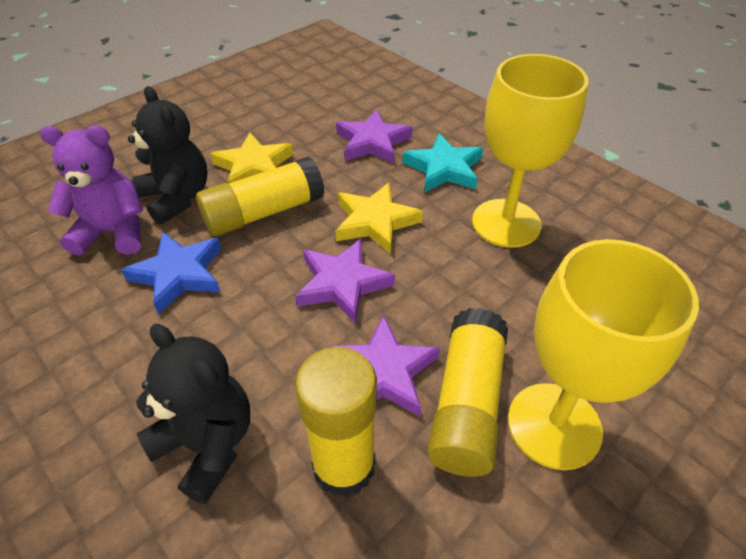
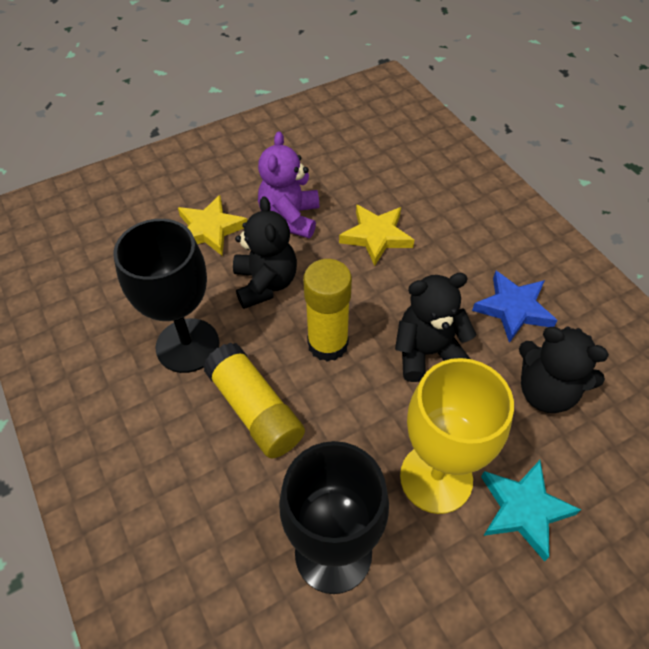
black goblet: none = 0 -> [113,219,219,373] [279,441,389,594] = 2
black teddy bear: [128,86,207,225] [136,324,250,504] = 2 -> [233,196,297,309] [395,273,477,382] [519,326,609,413] = 3
purple star: [295,239,395,324] [327,315,440,417] [336,109,413,164] = 3 -> none = 0
yellow glue stick: [196,156,325,236] [295,347,377,497] [427,308,508,477] = 3 -> [203,342,305,458] [303,259,352,362] = 2
yellow goblet: [472,54,589,248] [508,239,699,470] = 2 -> [400,358,514,514] = 1

